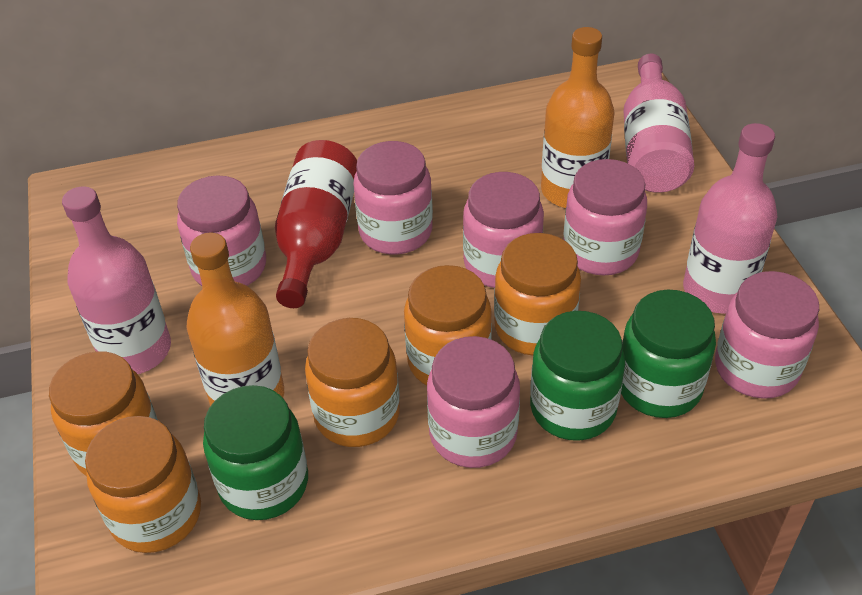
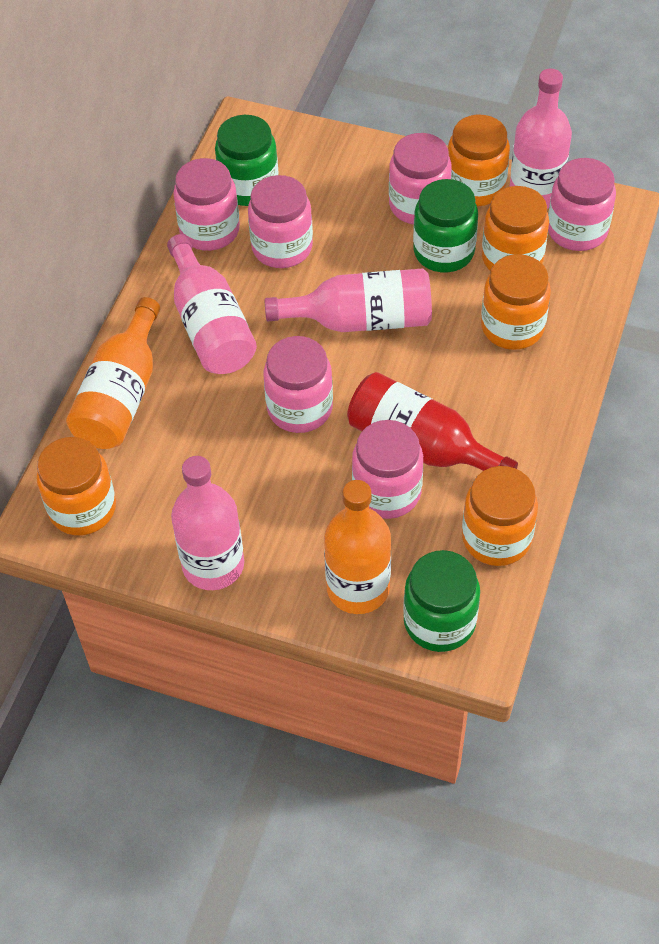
pink bottle: [62,186,171,374] [623,54,694,193] [683,123,777,314] = 3 -> [167,234,257,374] [171,456,244,590] [265,268,432,332] [509,68,572,209] = 4

